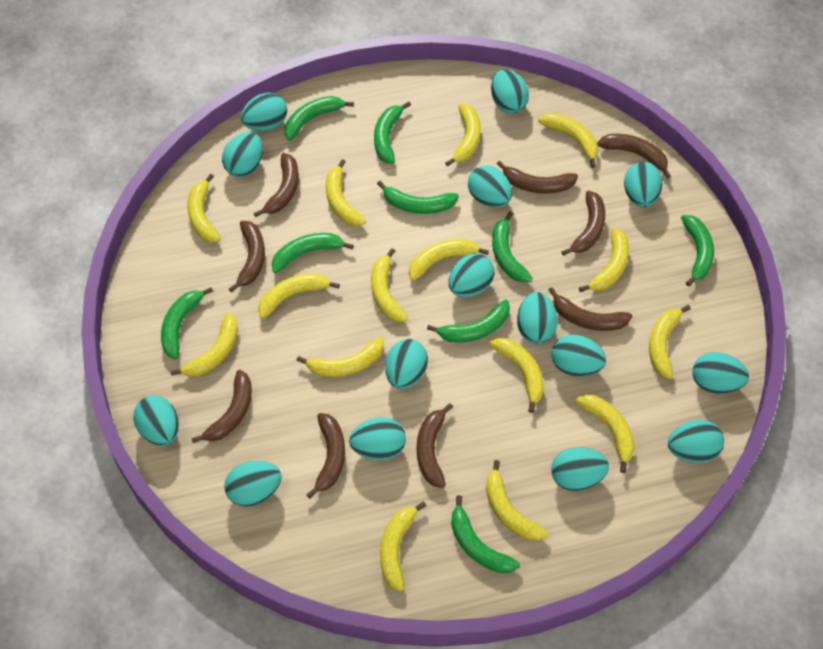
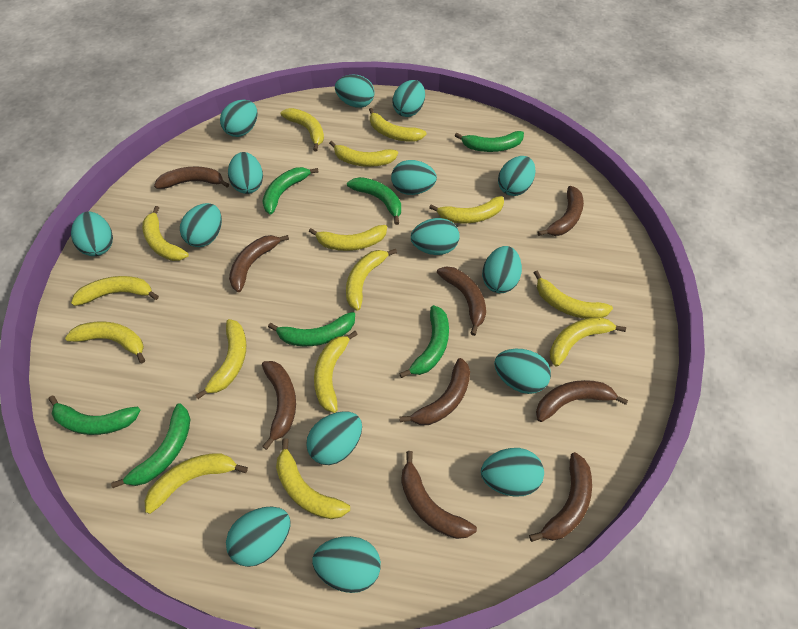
green banana: [161,287,213,359] [272,233,354,273] [285,96,354,141] [374,101,411,164] [377,181,459,214] [427,300,510,343] [451,495,520,573] [492,212,533,283] [681,215,714,286] = 9 -> [49,396,140,435] [111,403,190,488] [262,167,319,215] [268,312,355,346] [347,177,401,225] [399,305,449,378] [455,131,524,152] = 7

